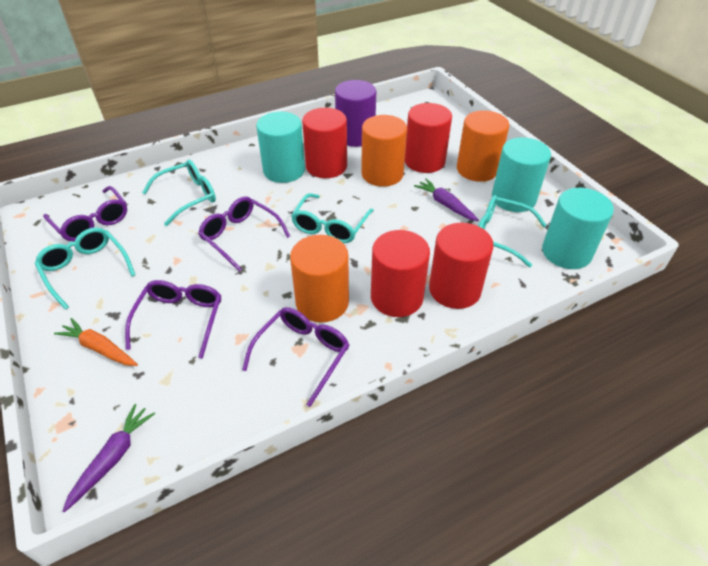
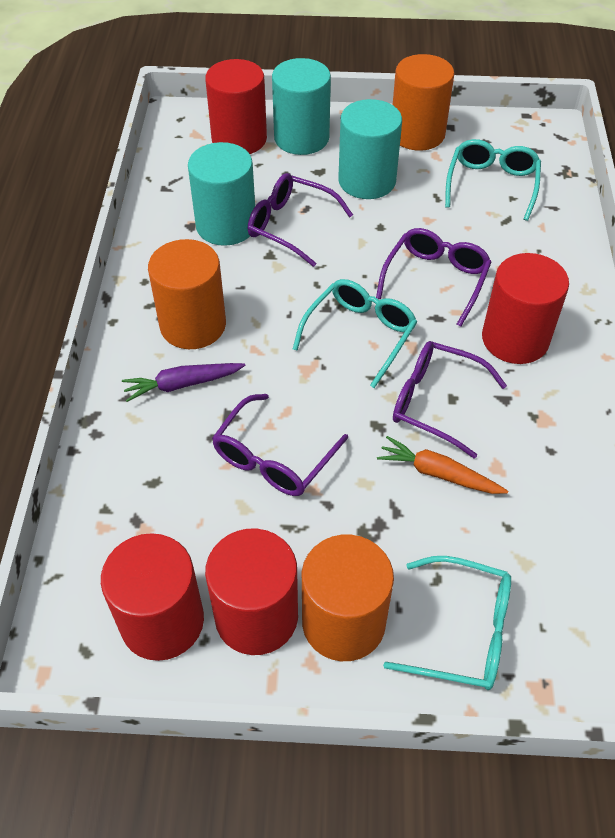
purple carrot: [62,404,155,512] [414,179,479,221] = 2 -> [122,363,245,402] = 1
purple cylinder: [335,80,376,147] = 1 -> none = 0
turquoise glasses: [35,227,135,310] [142,160,216,226] [291,193,374,243] [478,195,547,267] = 4 -> [293,279,417,388] [383,556,511,690] [445,139,541,221] = 3

